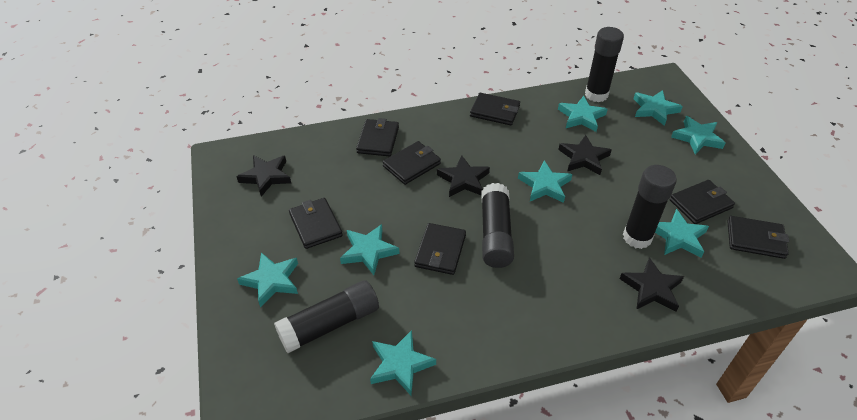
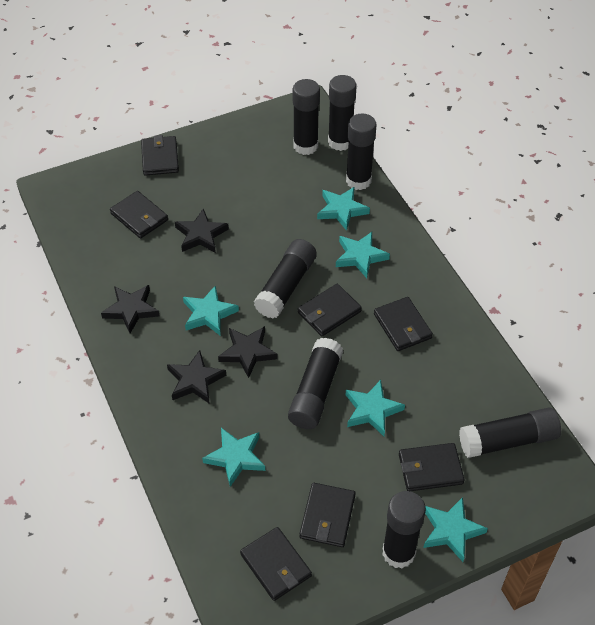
black glue stick: [274,280,379,353] [481,183,514,268] [585,27,624,102] [623,165,677,249] = 4 -> [254,239,317,319] [288,338,343,429] [293,79,320,155] [328,75,357,151] [346,114,377,190] [383,491,426,568] [459,407,561,458] = 7
turquoise star: [237,253,298,308] [340,224,400,275] [370,330,436,395] [518,160,572,203] [558,96,608,132] [633,90,683,126] [655,209,709,258] [671,116,725,154] = 8 -> [183,285,239,335] [202,428,265,487] [317,187,370,231] [336,232,390,278] [346,380,405,436] [423,497,488,562] = 6

